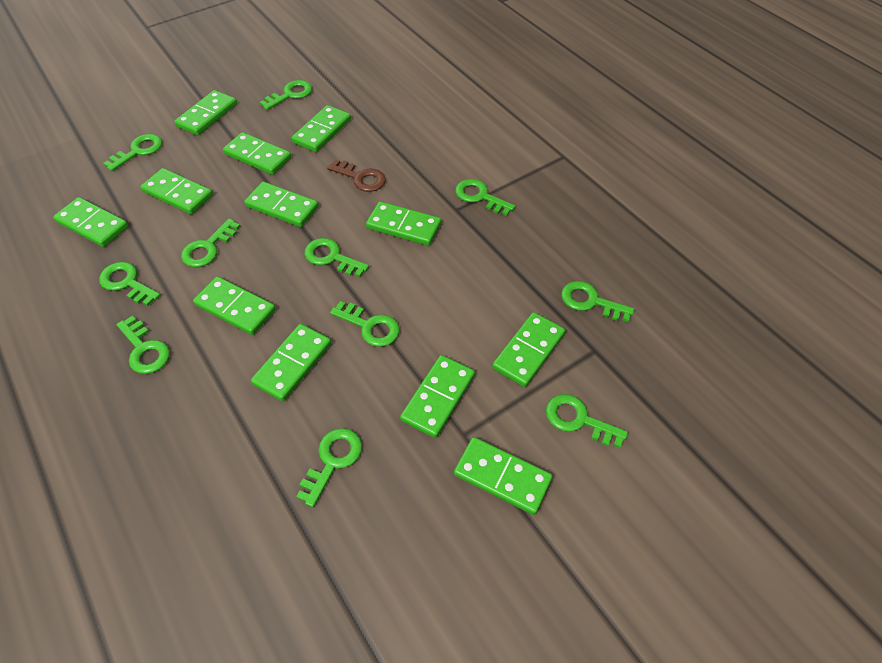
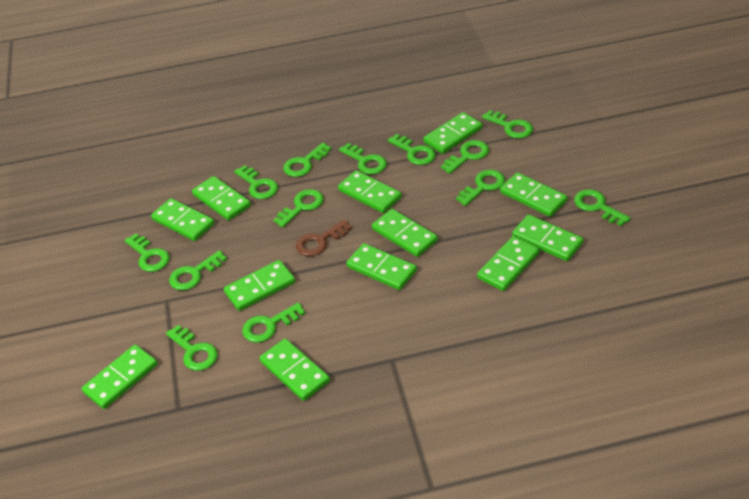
green key: [99,262,161,306] [103,134,162,171] [116,316,170,374] [181,219,241,267] [260,80,312,110] [296,428,362,507] [305,238,369,277] [330,301,400,347] [455,179,515,216] [546,394,628,448] [561,281,635,322] = 11 -> [124,234,170,272] [166,325,218,371] [169,250,227,290] [234,165,278,199] [242,302,305,343] [274,189,324,227] [283,143,331,177] [339,143,387,174] [388,134,436,165] [441,140,489,174] [456,170,505,206] [482,110,533,139] [574,189,631,226] = 13

